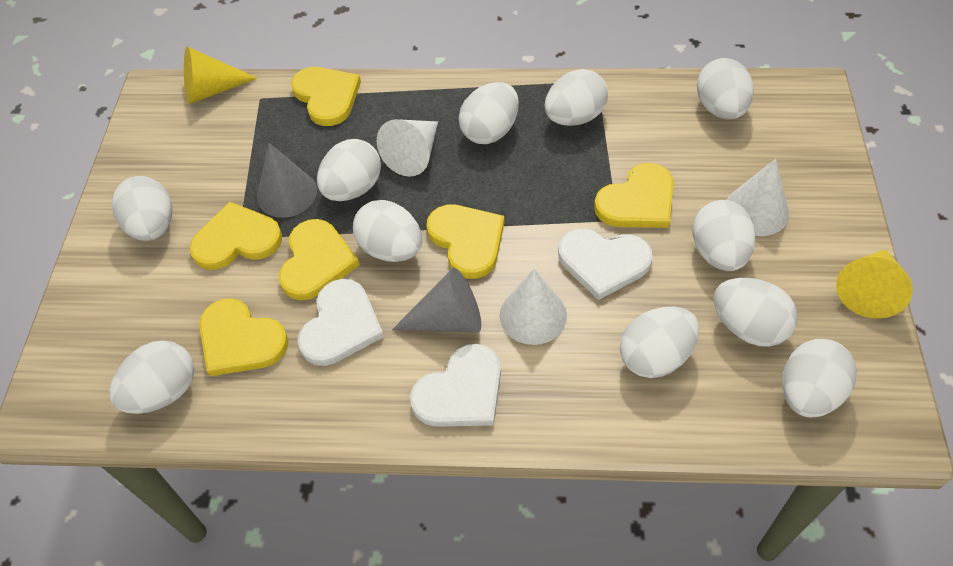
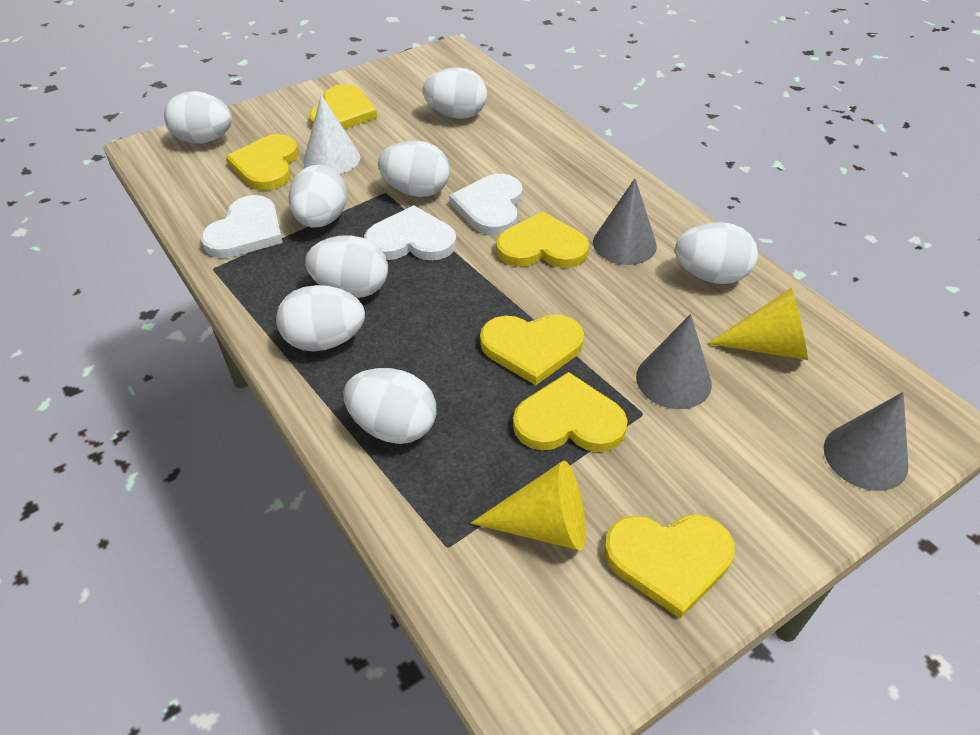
grey cone: [257,143,317,218] [392,268,481,332] = 2 -> [593,178,657,265] [636,314,712,409] [824,392,908,491] = 3
white cone: [377,119,438,177] [500,269,567,345] [727,159,789,236] = 3 -> [304,95,360,174] = 1
white egg: [109,340,194,414] [112,176,172,241] [317,139,381,201] [353,200,422,262] [459,82,519,144] [545,69,608,126] [620,307,699,378] [693,200,756,271] [697,58,754,119] [714,278,798,347] [783,339,857,417] = 11 -> [164,91,232,144] [276,285,365,352] [288,165,348,228] [305,235,388,298] [343,368,437,444] [378,141,450,197] [422,67,487,119] [675,222,758,284] = 8

